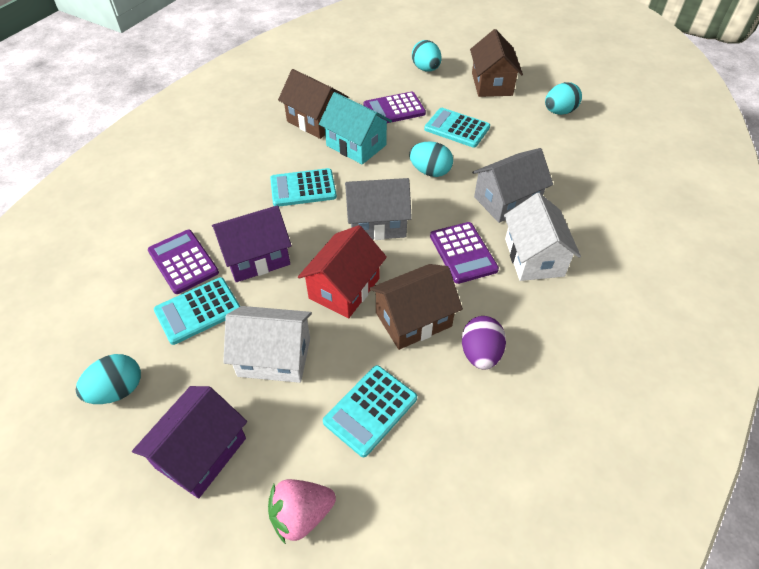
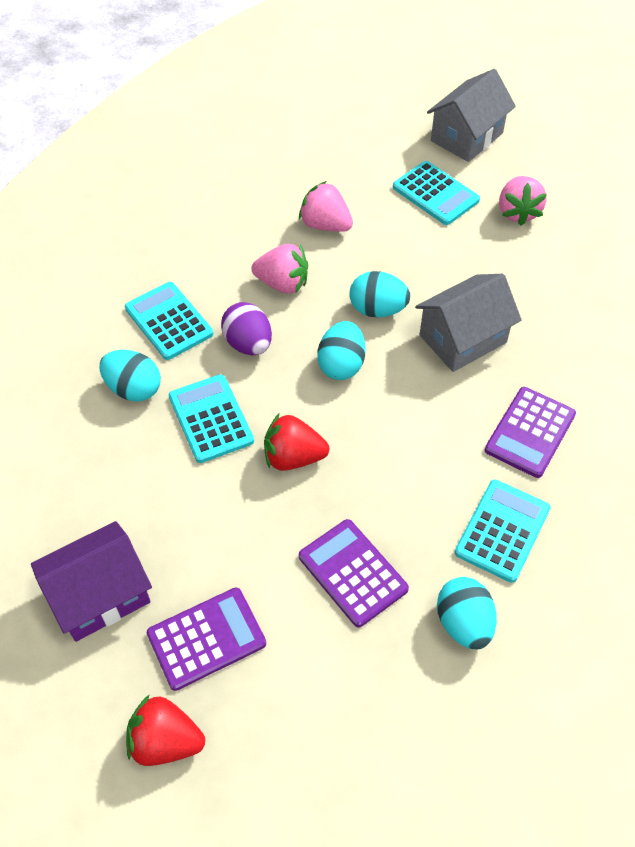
brown house: [278,69,349,139] [369,264,463,350] [470,29,523,97] = 3 -> none = 0
pink strawberry: [268,479,336,544] = 1 -> [251,244,308,294] [299,181,353,232] [499,176,547,226] = 3
purple house: [132,386,247,498] [212,205,292,282] = 2 -> [31,521,152,642] = 1
red house: [298,225,387,319] = 1 -> none = 0
red strawberry: none = 0 -> [126,694,205,766] [264,414,329,471] = 2
turquoise house: [319,92,392,165] = 1 -> none = 0
white house: [223,306,312,383] [504,193,581,281] = 2 -> none = 0

